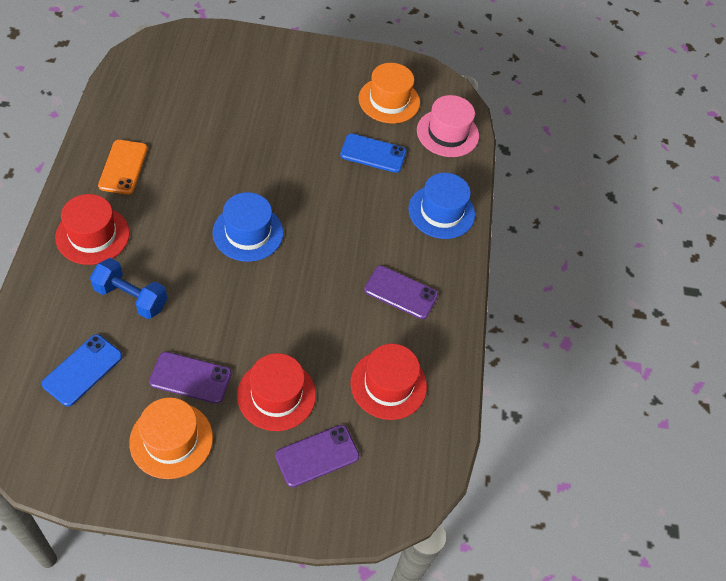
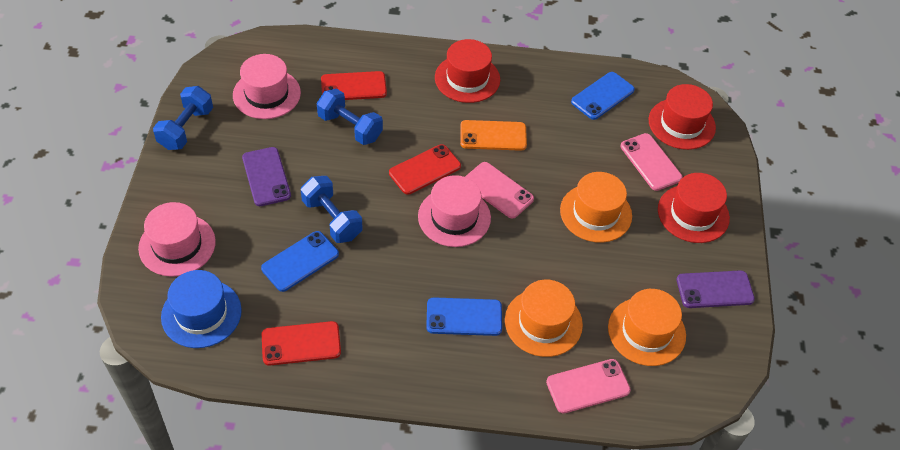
blue dumbbell: [90,258,168,319] = 1 -> [153,86,213,150] [301,176,363,243] [317,88,383,145] = 3
blue hat: [212,192,283,262] [408,173,475,239] = 2 -> [161,270,242,348] = 1
blue phone: [41,334,122,407] [340,134,407,173] = 2 -> [261,231,339,292] [426,297,502,336] [571,72,635,120] = 3
orange hat: [129,398,213,479] [358,63,420,123] = 2 -> [505,280,583,357] [560,172,632,243] [608,289,686,366] = 3
pink hat: [417,95,479,157] = 1 -> [138,202,216,277] [233,54,301,119] [418,175,491,247] = 3
pink phone: none = 0 -> [465,162,534,219] [546,359,631,413] [620,133,683,191] = 3
purple phone: [149,352,232,404] [275,425,359,487] [364,266,438,319] = 3 -> [242,147,291,206] [677,270,755,308] = 2
red phone: none = 0 -> [262,321,341,366] [321,71,387,100] [389,144,461,195] = 3

